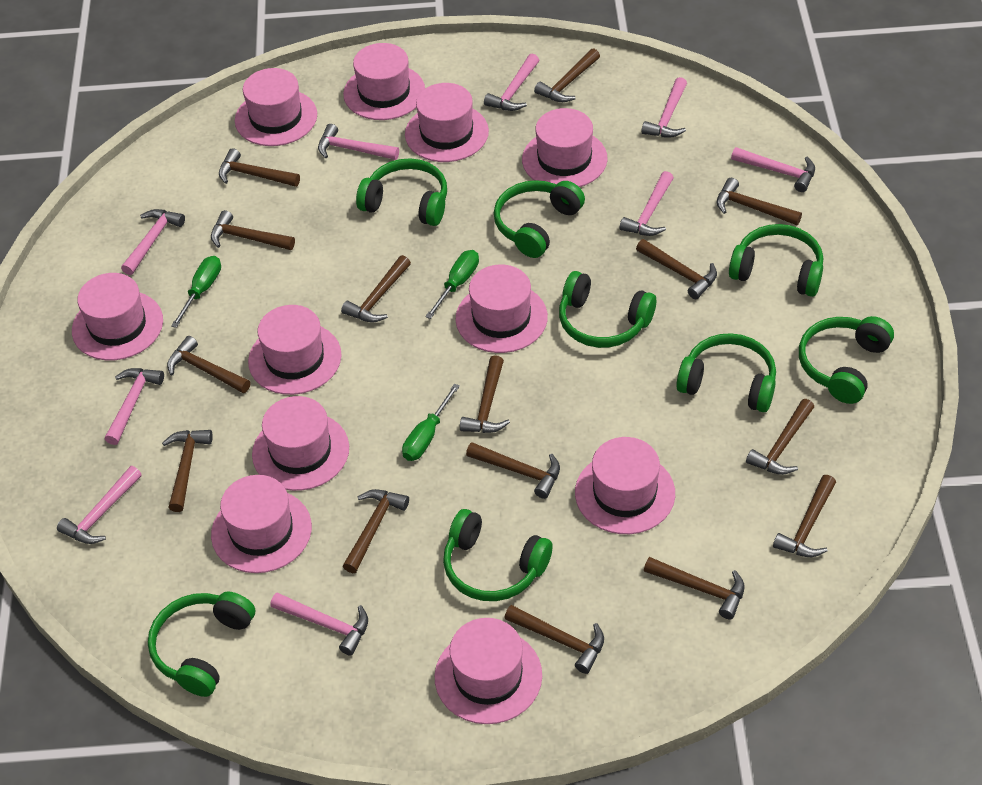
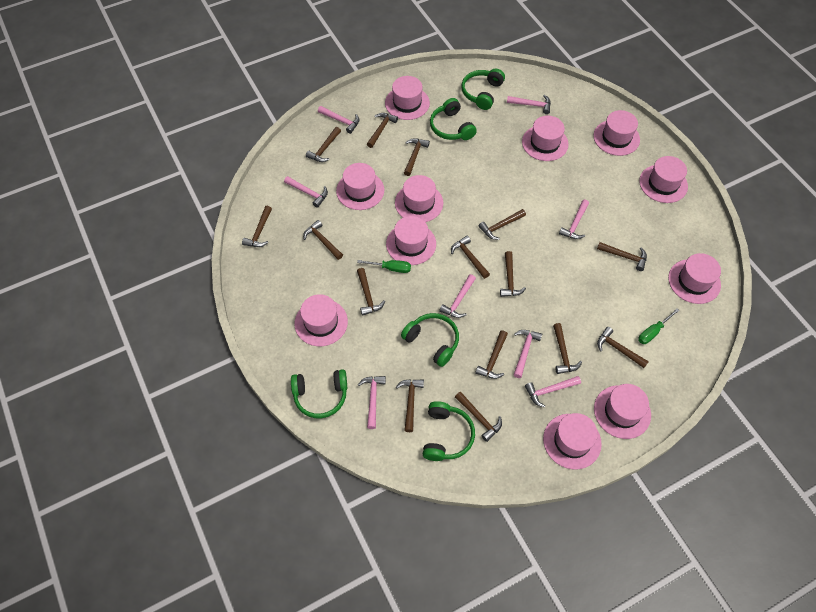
green headphones: [148,591,255,697] [356,158,447,226] [443,509,553,601] [494,180,585,258] [559,271,656,348] [676,333,776,412] [729,224,823,297] [799,316,894,404] = 8 -> [291,369,347,418] [401,313,459,367] [423,401,475,461] [430,98,477,140] [461,69,505,110] = 5
green screwdriver: [171,256,221,328] [402,384,460,461] [425,250,479,319] = 3 -> [357,260,411,273] [638,308,680,344] = 2
pink hammer: [57,466,142,544] [105,368,164,445] [121,209,185,275] [270,593,368,656] [318,124,399,160] [484,54,539,111] [620,171,674,236] [642,77,687,138] [731,147,815,192] = 9 -> [284,176,328,208] [318,106,359,134] [358,376,386,429] [439,274,476,318] [507,95,551,114] [514,330,542,378] [525,376,581,407] [559,200,589,239] = 8

